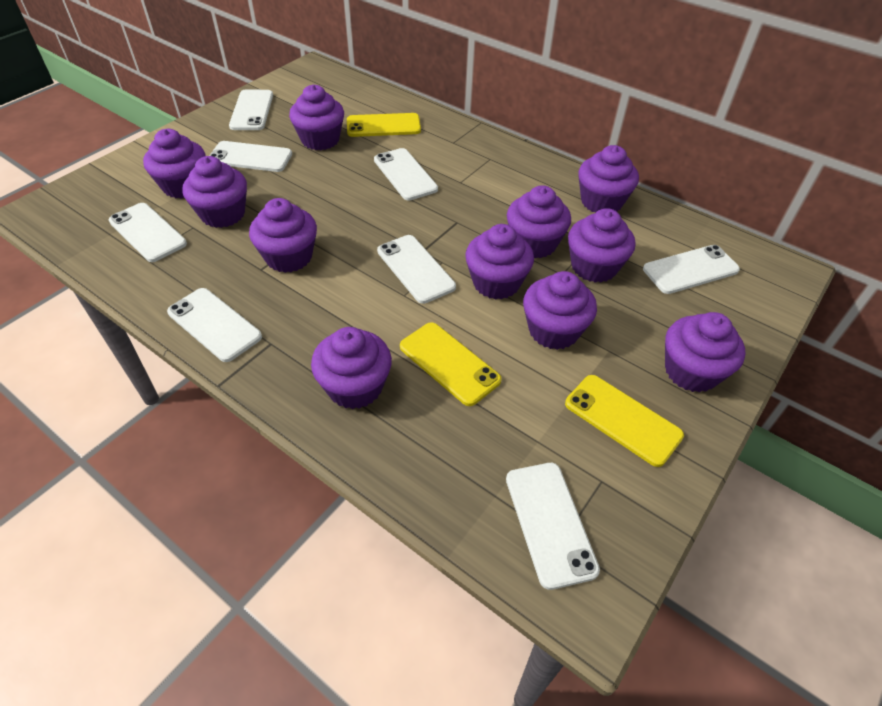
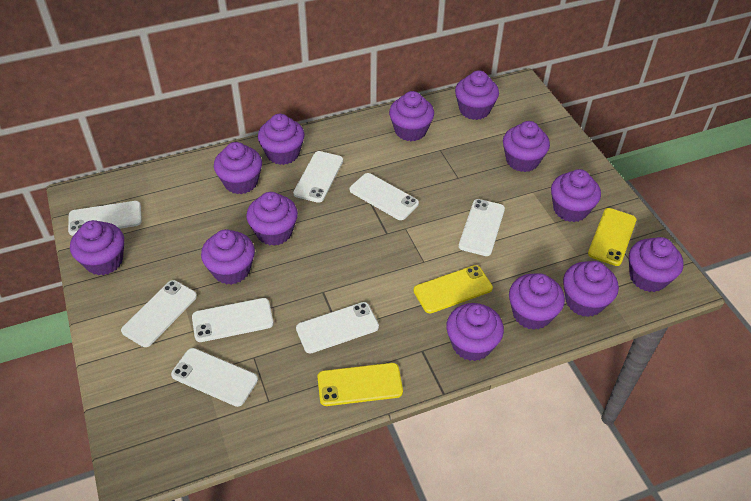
purple cupcake: [143,129,206,198] [182,156,247,228] [249,198,317,273] [289,85,344,150] [311,327,392,409] [465,224,534,300] [507,185,571,258] [523,271,597,350] [568,208,635,283] [578,145,639,213] [665,312,745,393] = 11 -> [70,220,124,275] [201,229,255,285] [214,142,262,194] [246,192,298,246] [258,114,304,165] [389,91,434,141] [446,303,504,361] [455,70,499,120] [503,121,550,172] [509,273,565,330] [551,169,601,222] [563,261,619,317] [629,237,684,292] = 13

